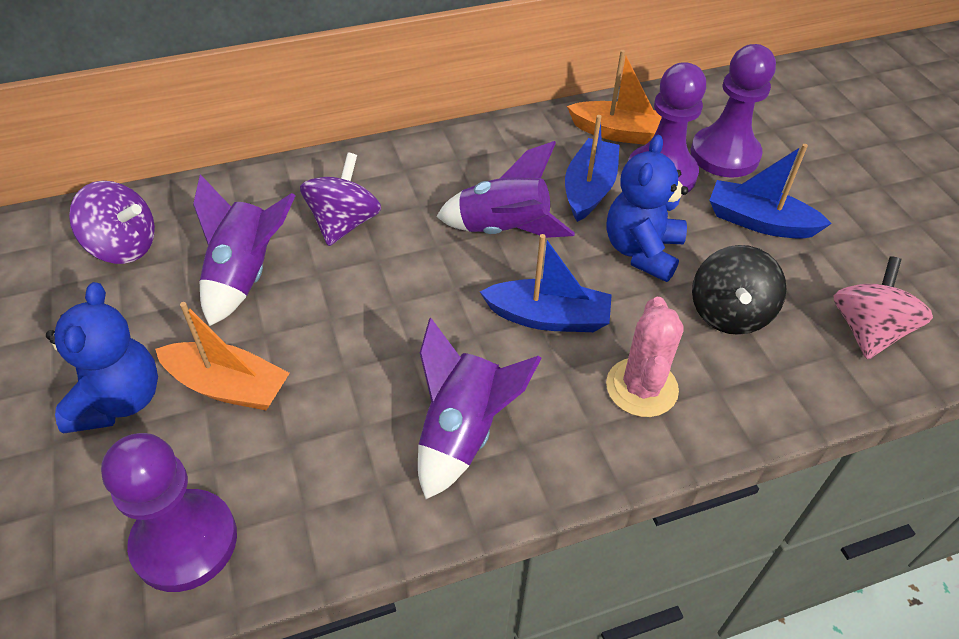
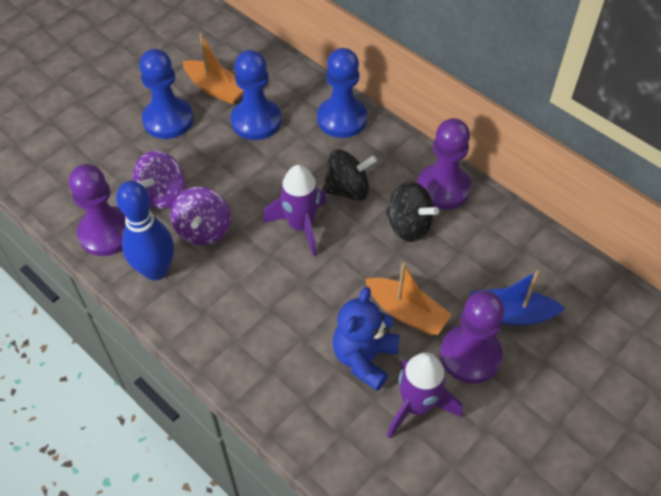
black spinning top: [692,245,787,335] = 1 -> [322,149,377,201] [386,181,439,242] = 2
blue boat: [480,234,612,332] [565,115,620,222] [709,144,832,239] = 3 -> [471,270,566,326] = 1
blue bowling pin: none = 0 -> [116,181,174,280] = 1
blue pawn: none = 0 -> [139,49,193,139] [231,50,281,140] [317,48,367,138] = 3
blue teddy bear: [46,282,158,434] [607,135,688,282] = 2 -> [333,287,400,391] = 1
pink cactus: [606,297,684,417] = 1 -> none = 0
pink spinning top: [834,256,933,359] = 1 -> none = 0
purple rocket: [193,174,296,326] [418,318,541,499] [436,141,575,238] = 3 -> [263,165,327,257] [387,352,462,439] = 2

